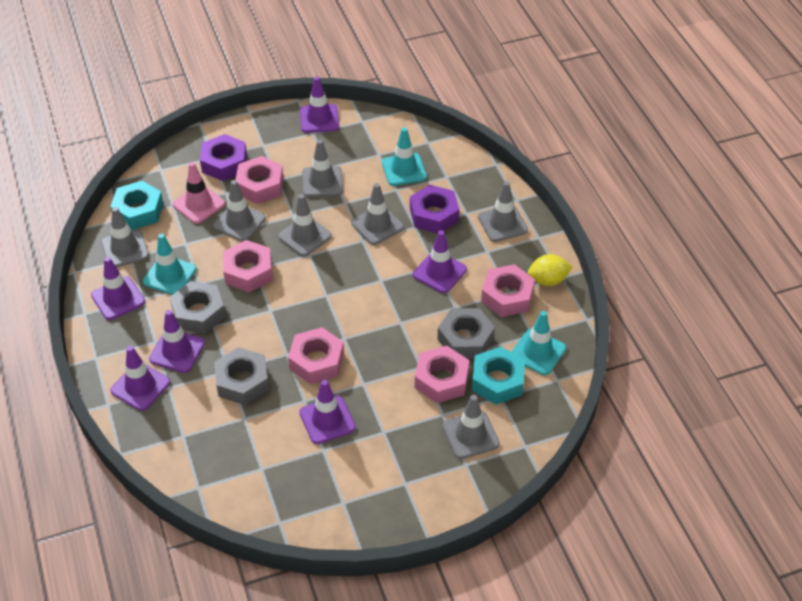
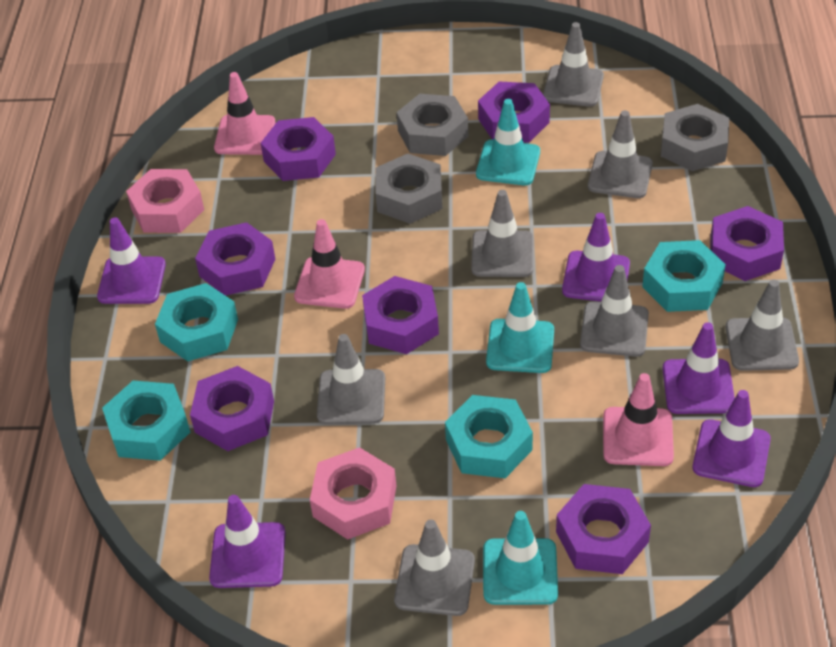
pink nut: [223,240,273,292] [236,156,283,204] [288,327,344,384] [415,346,470,403] [481,264,535,317] = 5 -> [126,169,204,233] [310,447,396,539] = 2
pink traffic cone: [173,162,225,224] = 1 -> [214,72,275,155] [294,219,365,309] [603,373,674,466] = 3
purple nut: [200,134,247,181] [410,185,459,234] = 2 -> [190,366,274,451] [195,222,275,296] [261,117,336,181] [362,276,439,354] [478,82,550,143] [556,484,651,574] [710,206,784,281] = 7
purple traffic cone: [91,257,145,320] [110,346,170,411] [149,310,205,373] [299,380,356,444] [300,76,339,133] [413,230,467,293] = 6 -> [97,218,166,304] [209,495,286,588] [562,213,630,302] [662,322,735,414] [692,390,771,487] = 5
turquoise nut: [110,181,164,230] [472,346,525,405] = 2 -> [102,381,190,461] [155,283,238,361] [445,395,533,478] [642,240,726,312] = 4
yellow lemon: [528,254,572,286] = 1 -> none = 0

